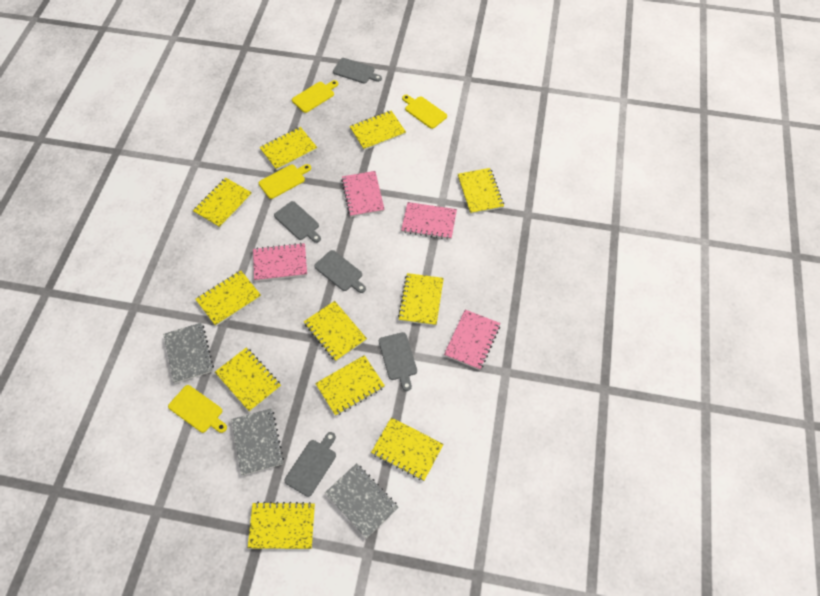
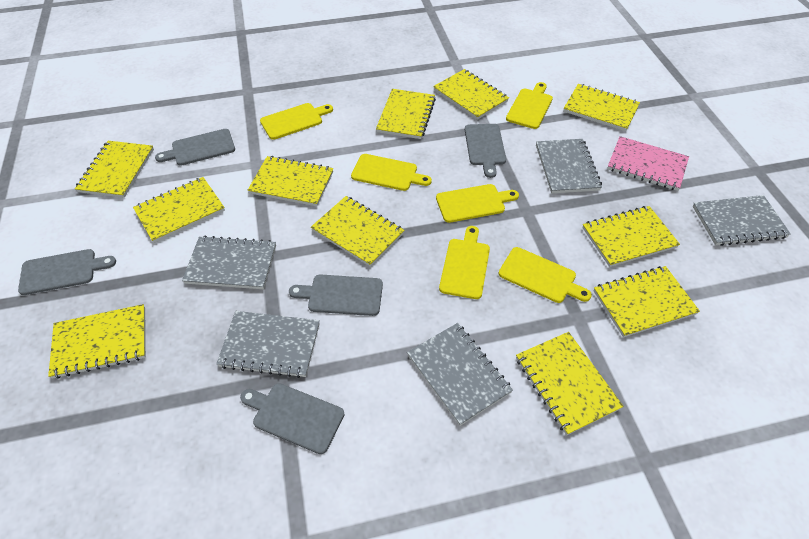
grey notebook: [163,323,214,383] [231,408,284,476] [325,463,398,539] = 3 -> [182,235,276,289] [216,311,320,378] [407,323,513,426] [536,139,602,193] [693,195,791,246] = 5
pink notebook: [253,243,307,281] [341,171,385,217] [401,202,457,240] [444,310,501,370] = 4 -> [607,136,689,191] = 1
yellow cutting board: [168,385,227,433] [259,164,311,199] [292,80,338,113] [402,95,447,129] = 4 -> [260,103,333,140] [351,154,432,191] [436,184,519,223] [439,226,490,299] [499,247,592,303] [506,82,553,129] = 6

